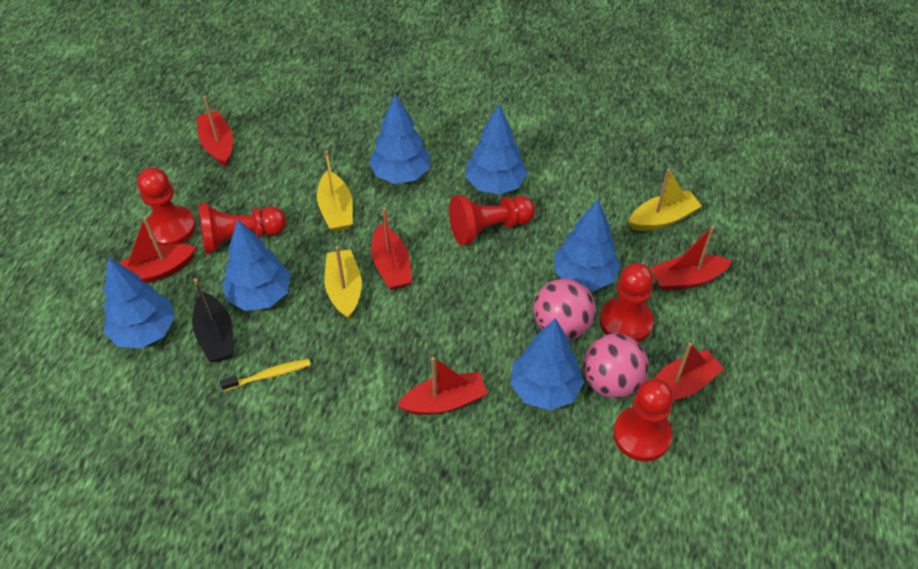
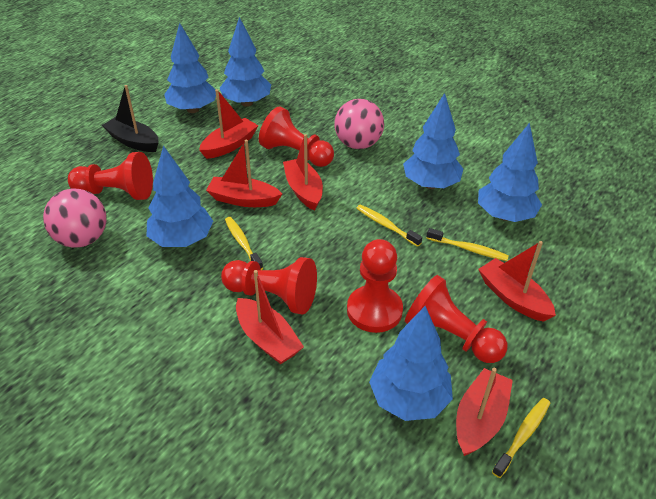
yellow boat: [317,151,353,232] [324,246,362,319] [628,168,702,231] = 3 -> none = 0
yellow toothbrush: [220,359,311,391] = 1 -> [225,217,263,270] [356,205,422,247] [427,228,509,261] [492,398,550,478] = 4

